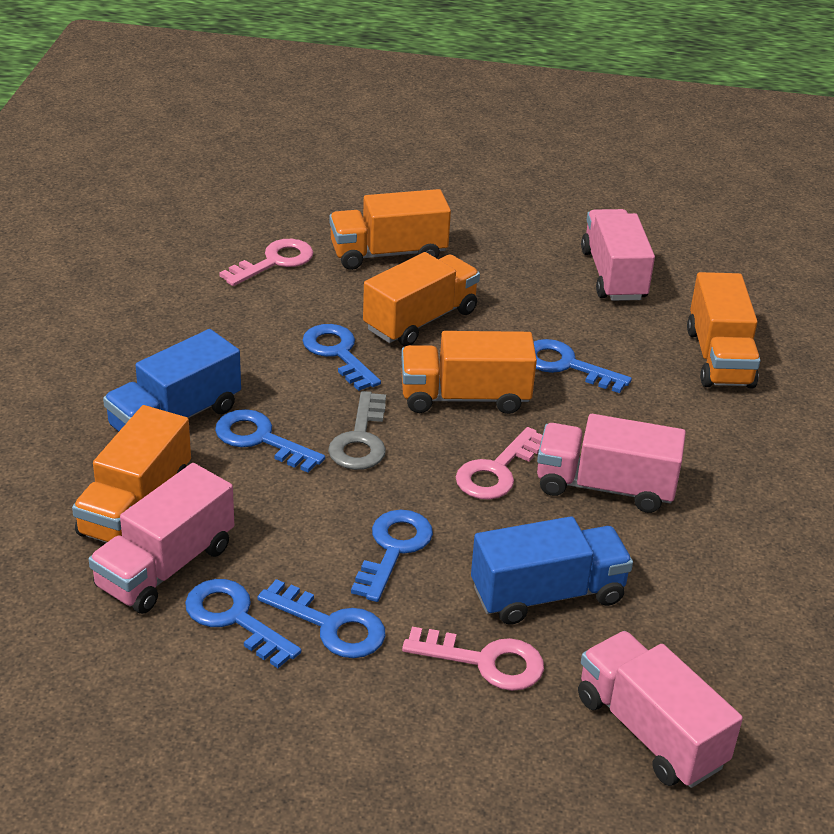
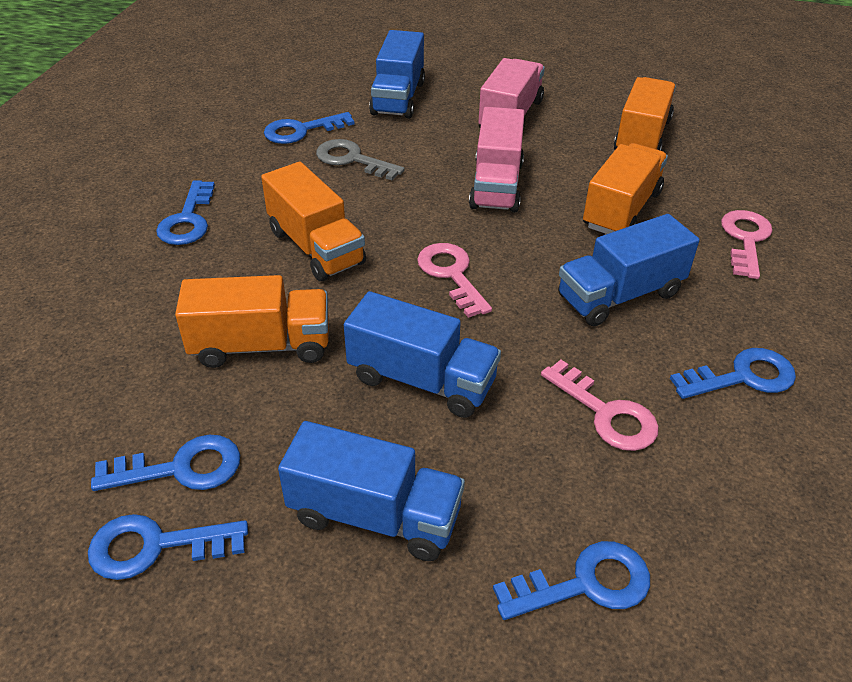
blue truck: [103,329,241,432] [471,516,633,625] = 2 -> [278,421,465,561] [344,291,501,418] [369,30,425,119] [558,214,699,326] = 4
orange truck: [72,405,191,543] [329,189,451,270] [363,252,480,346] [401,331,537,414] [687,272,761,388] = 5 -> [175,275,329,368] [261,162,366,281] [583,143,668,234] [614,77,676,151] = 4
pink truck: [89,463,234,614] [537,414,686,513] [578,631,743,788] [581,209,655,301] = 4 -> [469,107,525,212] [478,58,545,129] = 2

